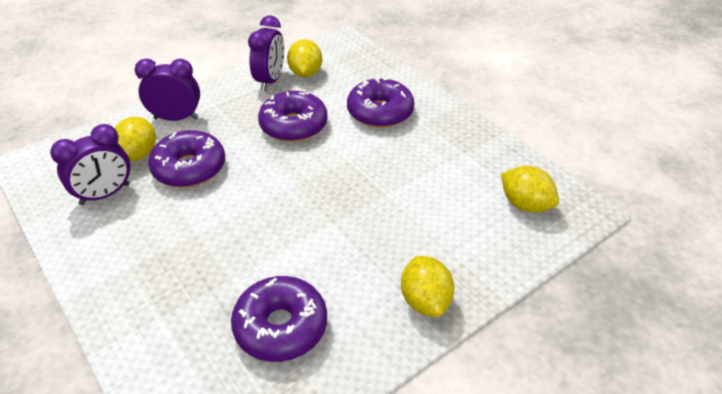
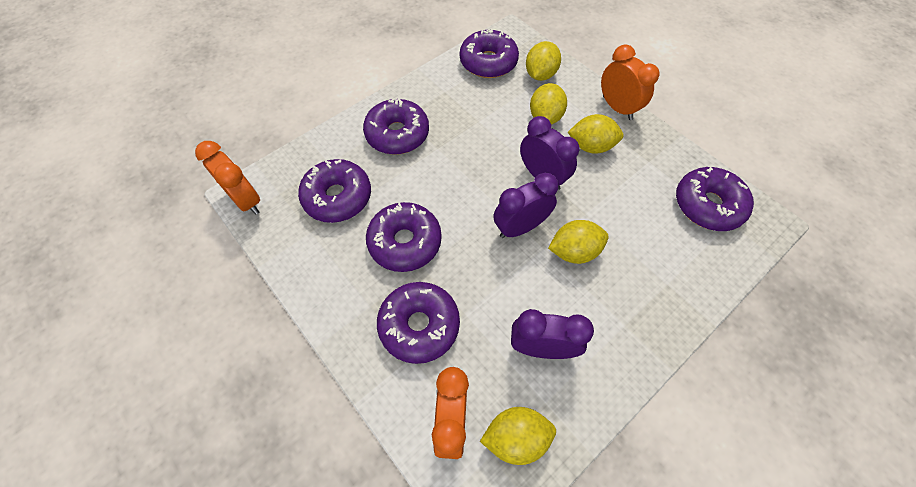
orange clock: none = 0 -> [195,141,260,215] [432,367,469,459] [601,44,660,120] = 3
purple donut: [148,130,225,188] [231,276,327,362] [258,91,328,142] [347,77,414,128] = 4 -> [298,159,371,223] [363,98,429,155] [366,202,442,272] [377,282,460,364] [460,28,519,78] [676,167,754,231] = 6
yellow lemon: [114,117,156,161] [287,39,322,77] [401,256,454,317] [501,166,559,213] = 4 -> [480,407,556,465] [526,41,561,81] [530,83,567,125] [548,220,609,264] [568,114,623,154] = 5

